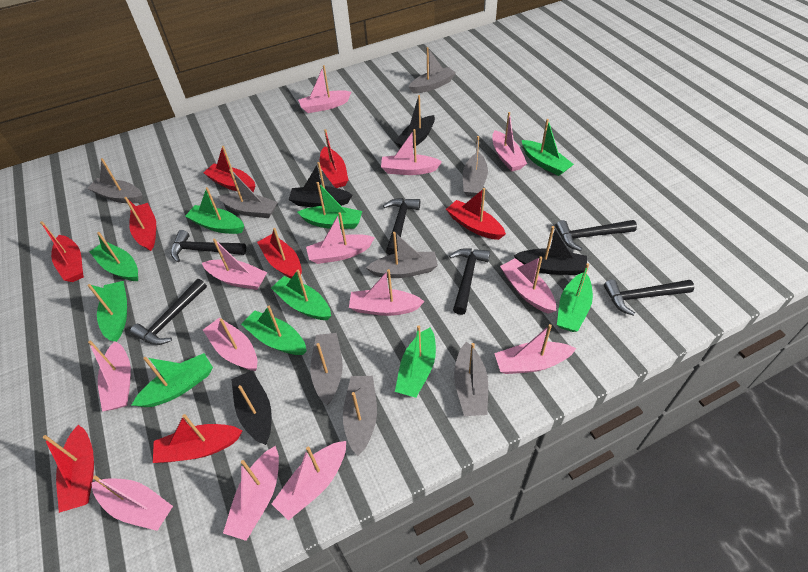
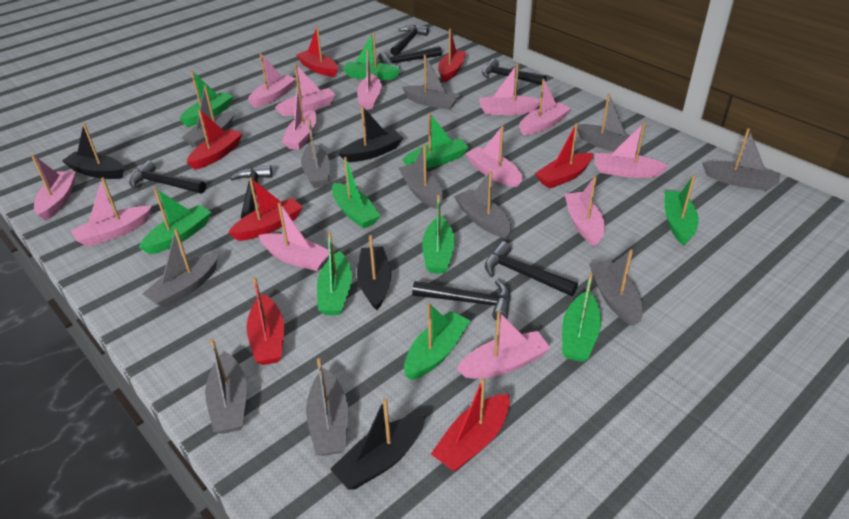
black hammer: [130,279,207,345] [171,230,246,262] [383,198,420,255] [449,248,490,315] [555,220,637,251] [604,280,694,316] = 6 -> [129,160,206,194] [230,165,272,219] [378,46,442,68] [390,25,429,56] [412,280,511,322] [482,58,546,85] [485,241,578,296] = 7
grey boat: [87,158,142,203] [218,169,278,218] [310,333,343,405] [343,376,377,456] [366,232,438,278] [408,47,456,94] [454,341,488,416] [463,136,488,197] = 8 -> [142,229,219,308] [182,85,234,147] [205,339,247,434] [301,119,330,188] [306,358,348,456] [399,144,443,209] [402,55,460,110] [454,171,511,238] [577,93,640,152] [589,249,643,326] [702,128,780,191] = 11
red boat: [40,221,84,282] [43,425,94,513] [124,197,156,251] [153,414,242,463] [203,146,255,192] [257,228,302,278] [320,129,348,188] [446,188,506,240] = 8 -> [187,109,243,170] [228,177,303,241] [246,277,284,365] [296,26,338,77] [431,378,510,471] [438,29,466,82] [535,123,593,189] = 7

